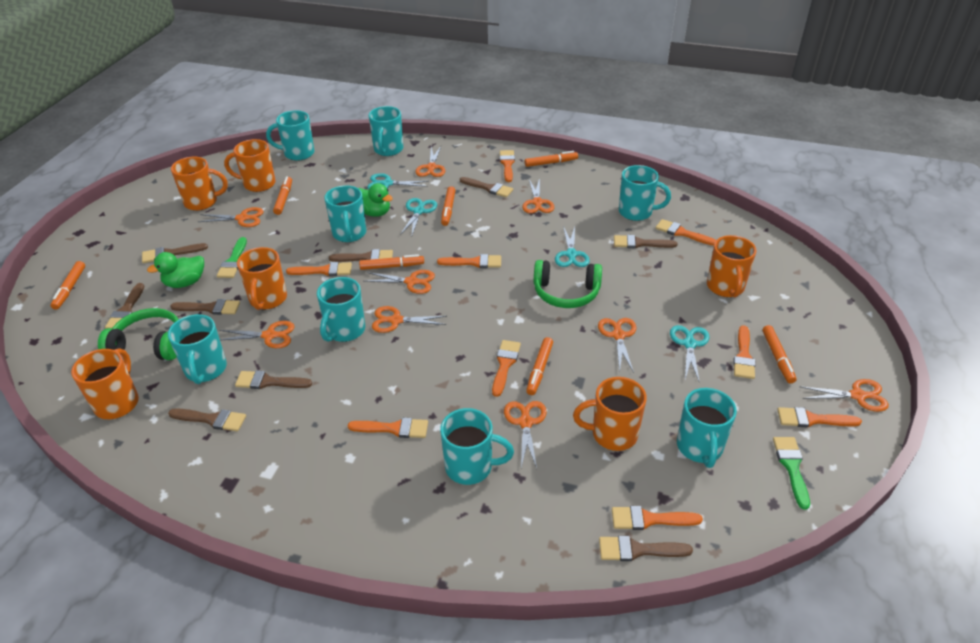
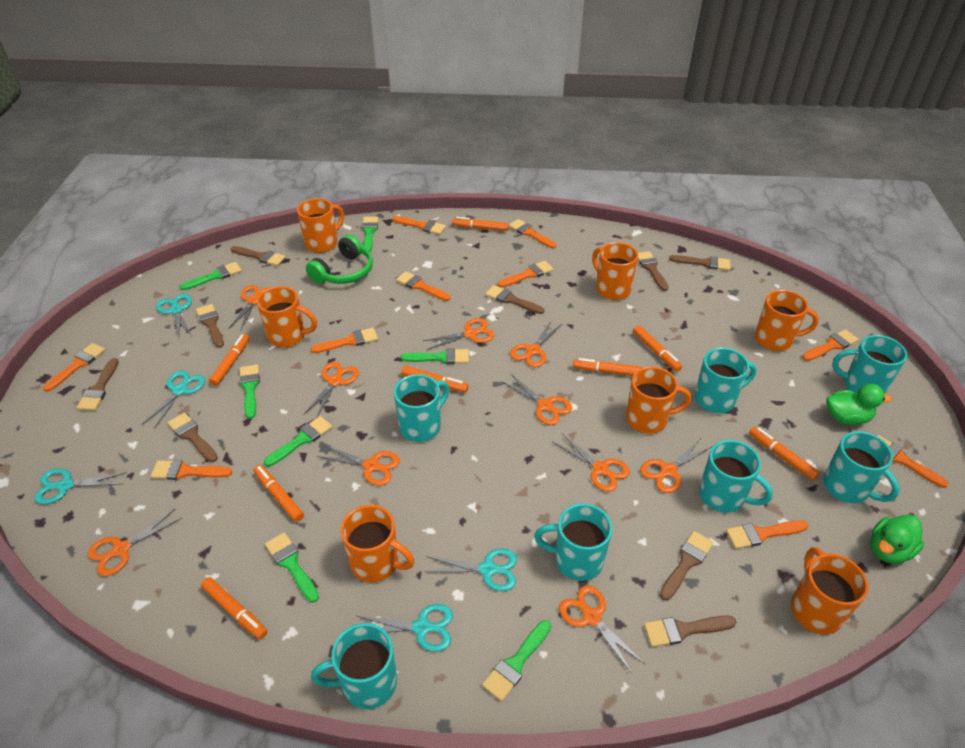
green brush: [217,237,247,278] [773,437,810,509] = 2 -> [179,262,242,290] [239,364,260,419] [264,416,332,467] [265,532,319,603] [362,217,378,252] [401,348,469,364] [482,620,551,701] = 7
green headphones: [98,308,179,360] [534,260,602,308] = 2 -> [306,235,373,284] = 1
orange brush: [286,262,352,276] [348,418,428,438] [437,254,501,268] [492,340,521,397] [500,150,515,182] [612,506,703,530] [656,219,716,246] [733,325,755,379] [777,407,862,427] = 9 -> [43,343,105,392] [151,460,232,480] [310,328,378,353] [392,216,446,235] [396,271,450,301] [498,261,553,287] [509,219,556,248] [726,520,809,549] [802,329,859,361] [877,435,949,488] = 10
orange marker: [51,261,85,310] [273,176,292,215] [359,254,424,270] [441,186,456,226] [525,151,578,167] [526,337,553,395] [762,325,797,383] = 7 -> [201,577,267,639] [209,334,250,386] [254,465,304,522] [401,366,469,392] [452,217,508,231] [573,358,643,376] [633,325,682,372] [749,427,820,481] = 8
orange mug: [71,348,139,419] [171,157,228,211] [224,139,276,192] [237,247,287,310] [573,377,647,451] [707,235,756,297] = 6 -> [257,286,317,347] [297,198,344,253] [341,505,414,583] [592,242,638,300] [626,366,692,434] [755,290,819,351] [791,547,869,635] = 7
orange scissors: [198,207,264,227] [219,321,295,348] [366,270,435,294] [372,306,447,333] [415,146,445,177] [504,401,547,468] [522,178,554,213] [598,318,636,373] [799,379,889,412] = 9 -> [88,509,182,576] [228,285,270,332] [304,362,359,418] [317,445,400,486] [423,318,494,350] [502,374,572,425] [510,320,563,368] [553,434,630,492] [559,585,646,675] [640,439,711,493] = 10
turquoise mug: [168,314,227,384] [266,110,314,161] [317,277,365,342] [324,185,366,242] [368,106,403,156] [440,408,514,485] [619,165,671,221] [677,388,737,468] = 8 -> [311,623,397,709] [394,374,449,442] [534,503,612,581] [695,348,757,413] [699,440,773,513] [823,431,900,503] [832,335,907,394] = 7
turquoise scissors: [367,173,428,189] [400,198,437,235] [555,226,590,267] [670,325,709,383] = 4 -> [34,468,127,504] [141,371,205,429] [156,294,192,338] [357,604,453,652] [425,548,517,591] = 5

